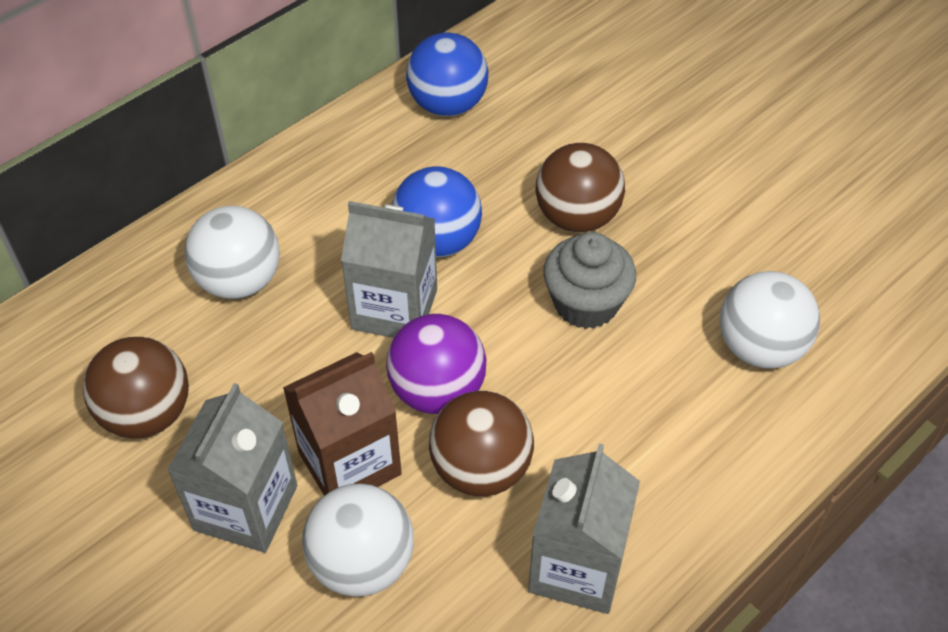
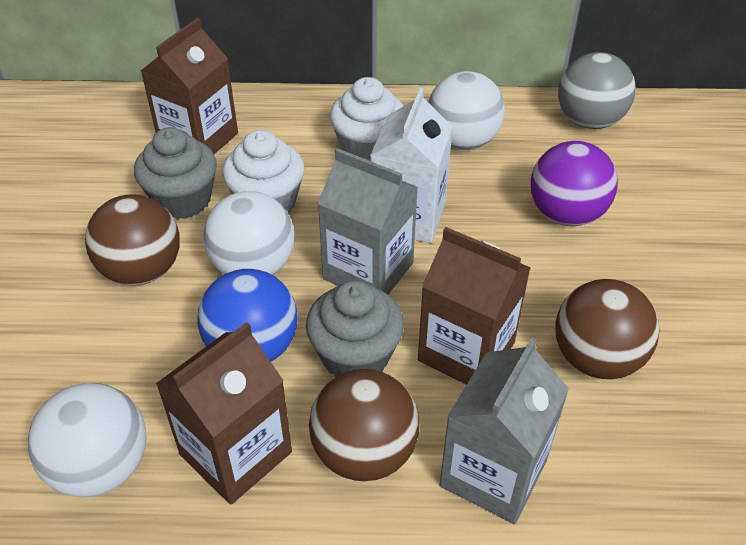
blue ball: [392,166,482,257] [406,33,488,116] = 2 -> [197,269,298,362] = 1
brown carton: [283,352,402,496] = 1 -> [141,18,238,154] [156,322,292,505] [418,227,531,385] = 3
grey ball: none = 0 -> [558,52,636,129] = 1
grey carton: [167,383,297,553] [341,201,437,338] [528,443,640,614] = 3 -> [317,148,418,294] [440,337,569,524] = 2
grey cupcake: [543,232,636,329] = 1 -> [134,127,217,219] [306,280,404,377] = 2
white carton: none = 0 -> [370,88,453,243] = 1
white cupcake: none = 0 -> [222,130,304,213] [330,77,403,161] = 2

